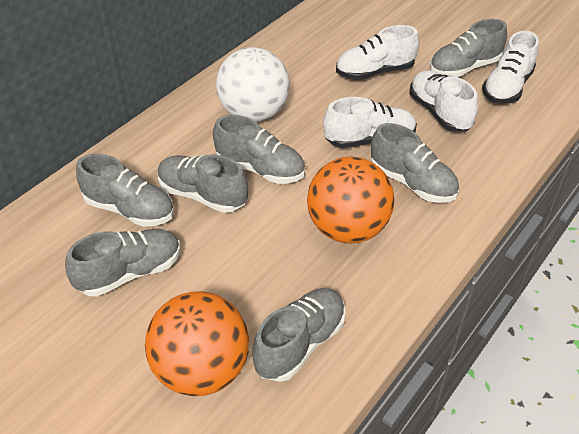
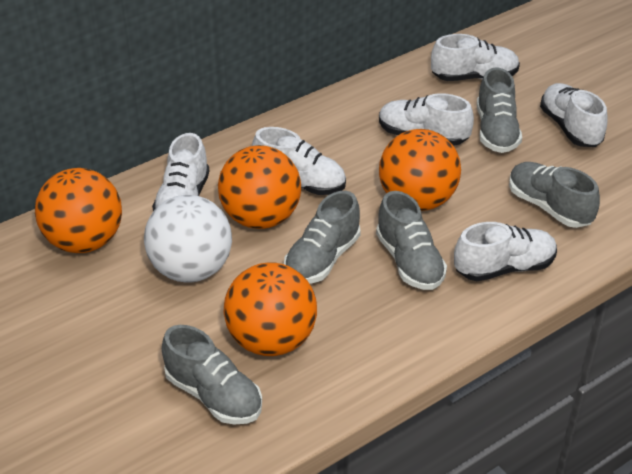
grey shoe: [65,229,180,297] [76,153,174,227] [158,154,248,213] [213,115,305,184] [252,288,346,382] [371,123,459,203] [429,19,507,77] = 7 -> [162,325,262,424] [284,191,361,284] [376,191,447,290] [477,67,522,153] [509,162,600,228] = 5
orange ball: [145,291,249,396] [307,157,394,244] = 2 -> [35,168,122,253] [218,145,301,229] [223,262,317,356] [379,129,461,211] = 4
white shoe: [323,97,417,148] [336,25,419,80] [409,70,478,132] [482,31,539,104] = 4 -> [152,133,209,211] [252,127,346,195] [379,93,474,146] [431,34,520,81] [454,222,557,281] [540,83,608,147] = 6

